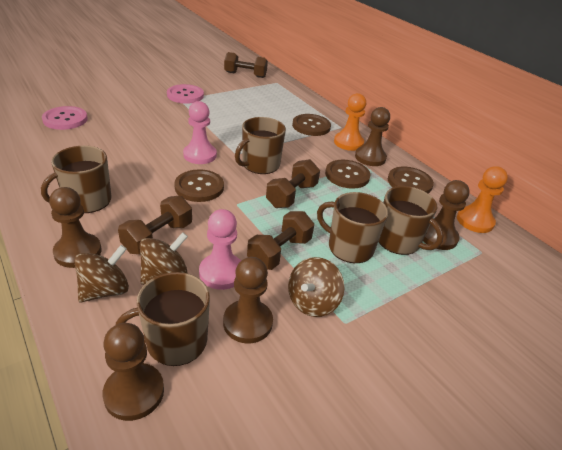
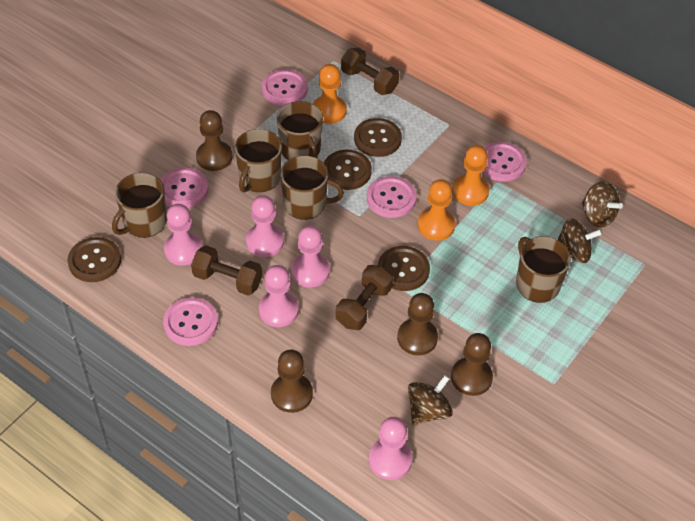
brown dumbbell: [118,196,192,254] [224,52,268,78] [247,211,314,270] [266,159,320,208] = 4 -> [191,245,262,295] [336,265,393,330] [341,47,399,95] = 3
brown pawn: [49,187,101,268] [103,323,164,421] [223,257,273,344] [355,107,390,166] [423,180,470,250] = 5 -> [196,110,232,171] [271,350,313,413] [397,293,438,355] [451,333,493,396] = 4
orange pawn: [334,93,366,151] [457,166,508,233] = 2 -> [313,64,347,124] [417,179,455,241] [452,145,489,206] = 3
pink button: [42,106,88,130] [167,84,204,104] = 2 -> [160,168,208,208] [163,297,218,346] [261,69,308,106] [367,176,417,218] [482,142,527,182] = 5
pink pawn: [183,101,217,164] [199,209,241,290] = 2 -> [164,204,203,266] [246,195,284,257] [259,265,299,327] [291,226,330,287] [369,417,412,480] = 5

